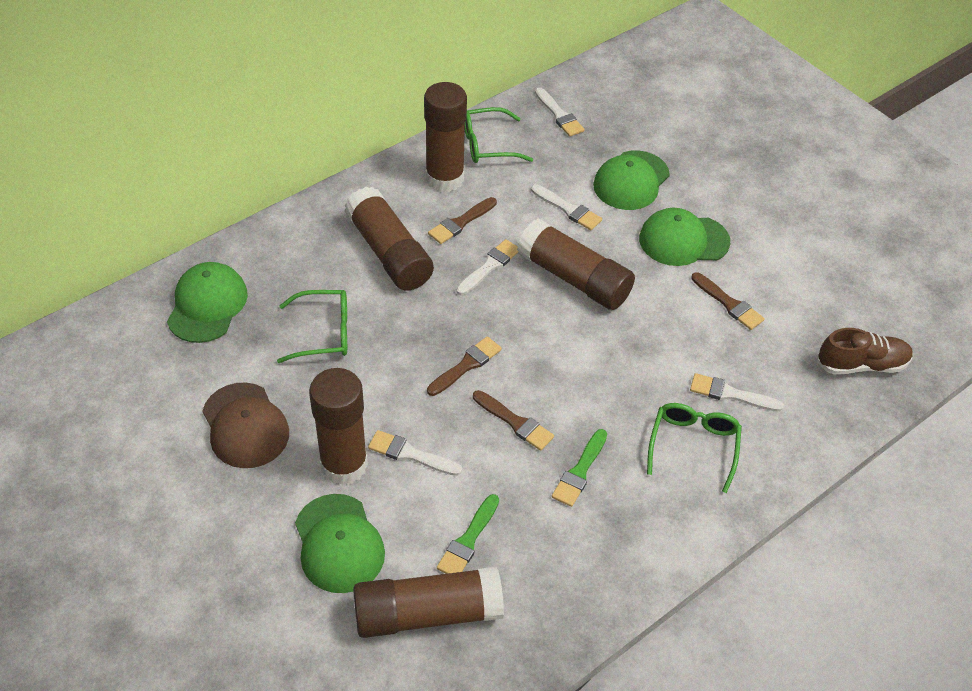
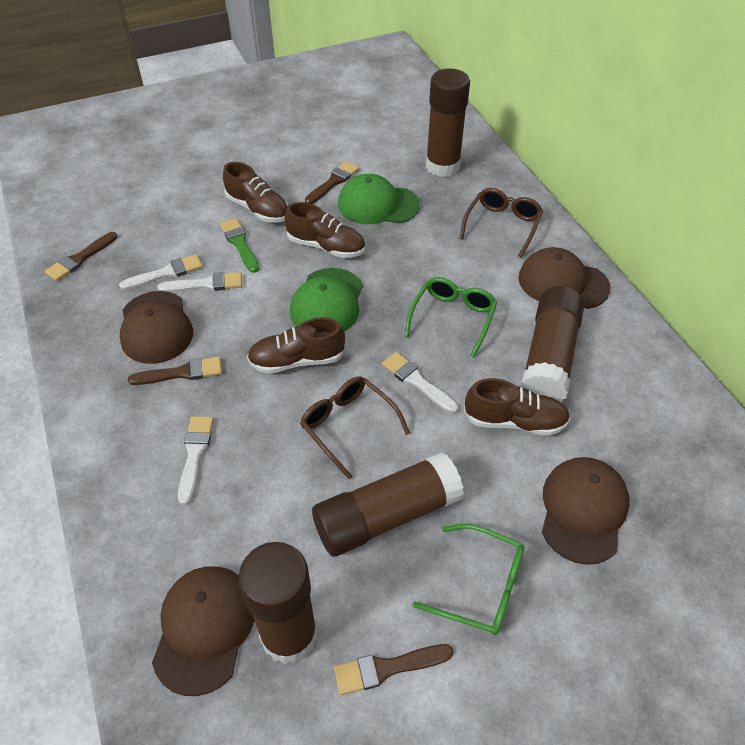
brown cap: [202,383,289,468] = 1 -> [120,291,193,364] [152,567,255,696] [518,247,610,309] [542,457,630,565] = 4
brown glasses: none = 0 -> [300,376,410,479] [460,188,543,257] = 2
brown glue stick: [309,368,368,485] [344,186,434,291] [353,567,504,638] [424,82,467,192] [517,218,635,310] = 5 -> [238,542,317,664] [312,452,464,557] [426,68,470,177] [521,286,584,403] = 4
brown shoe: [817,328,913,375] = 1 -> [223,162,288,223] [247,317,345,374] [284,202,365,258] [464,378,570,436] = 4
green brush: [437,494,499,574] [552,429,607,507] = 2 -> [220,218,259,273] = 1
green cap: [167,262,248,343] [295,494,385,593] [593,150,670,210] [639,208,730,266] = 4 -> [290,268,363,332] [338,174,420,224] = 2
green glasses: [277,290,347,363] [465,107,533,163] [647,403,742,493] = 3 -> [405,277,497,358] [412,523,524,635] = 2
white brush: [368,430,462,476] [456,239,518,295] [531,184,602,230] [535,87,584,137] [690,373,784,412] = 5 -> [119,254,203,290] [157,272,242,292] [178,416,214,505] [382,352,459,414] = 4

